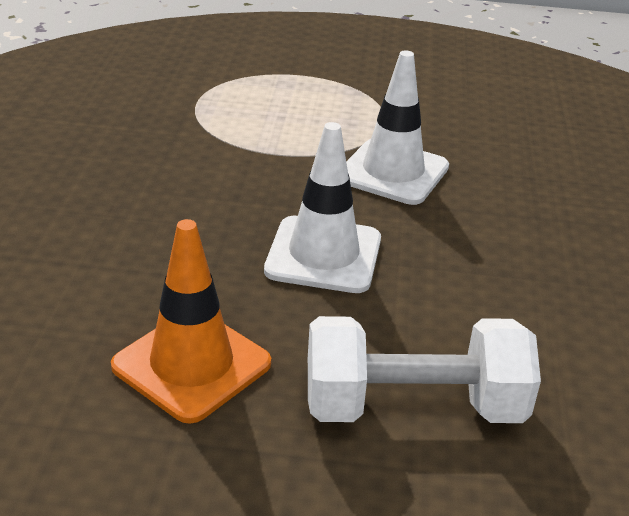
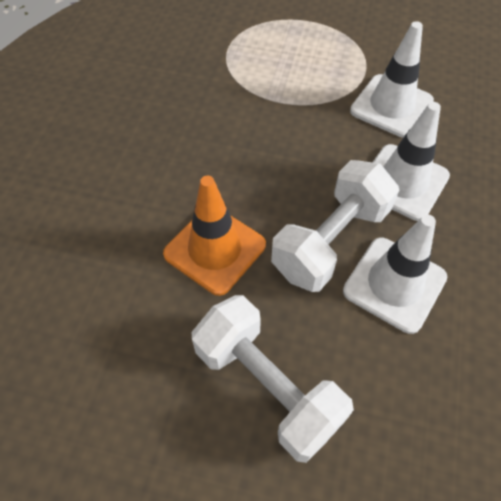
white dumbbell: [308,316,541,423] = 1 -> [192,295,354,463] [271,160,399,292] = 2
white traffic cone: [264,122,381,293] [346,50,449,205] = 2 -> [343,215,447,334] [350,21,434,138] [373,102,450,221] = 3

